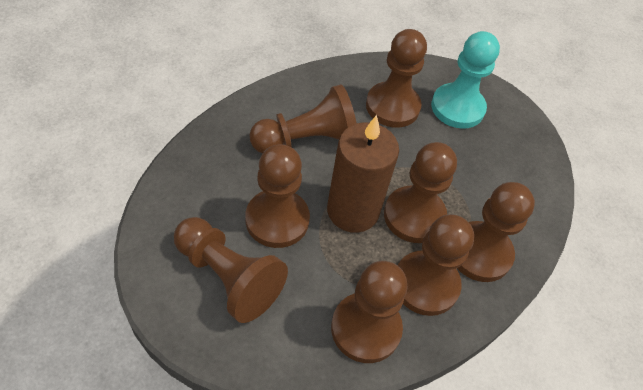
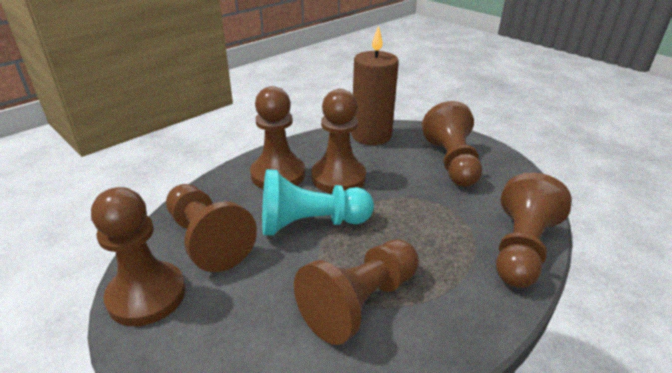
brown pawn: [174,217,288,323] [245,144,310,248] [250,84,357,153] [331,261,408,363] [366,29,427,128] [384,142,457,243] [397,214,474,316] [457,182,535,282] = 8 -> [91,187,186,326] [166,184,257,272] [250,86,305,189] [294,239,419,345] [311,89,366,193] [422,101,482,187] [496,172,572,288] = 7

